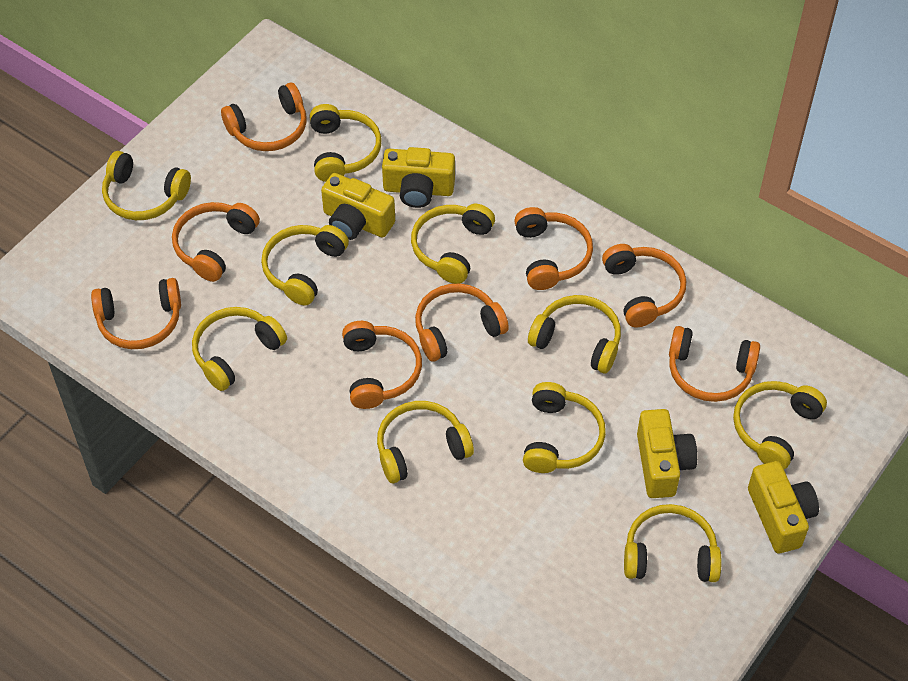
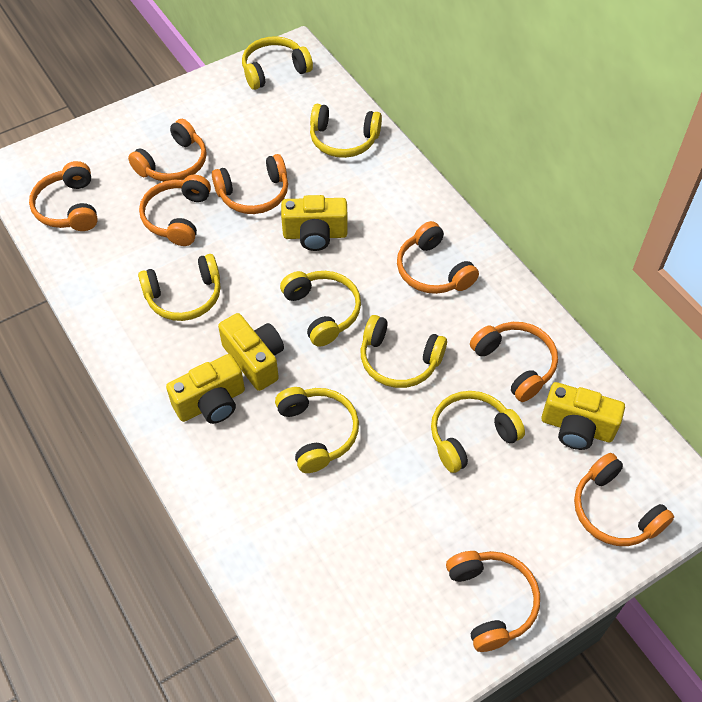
yellow headphones: [102,151,191,220] [192,307,287,391] [261,225,349,306] [309,104,382,182] [377,401,474,483] [411,204,495,284] [523,382,606,473] [528,295,621,373] [624,504,721,582] [733,381,827,469] = 10 -> [138,254,221,321] [242,36,313,90] [275,387,359,473] [280,271,361,347] [310,104,382,158] [361,315,447,388] [431,391,525,473] = 7

